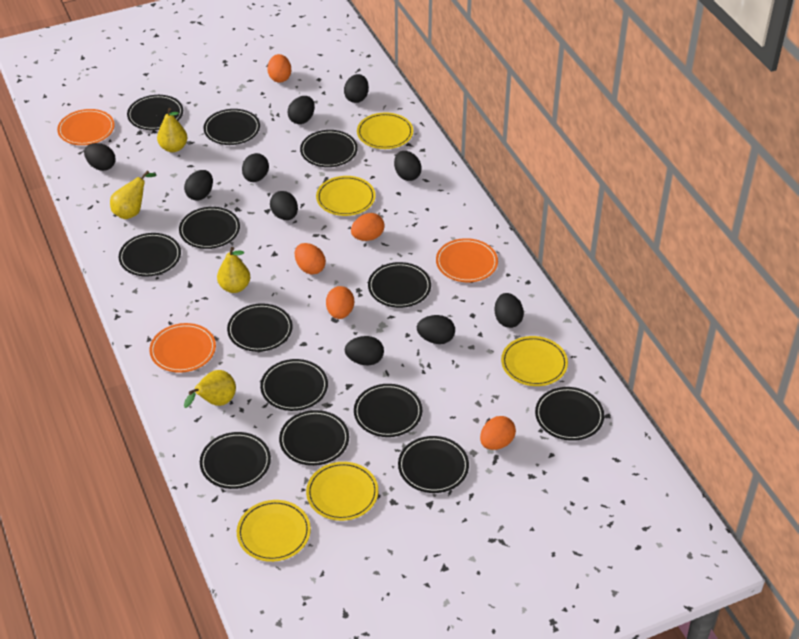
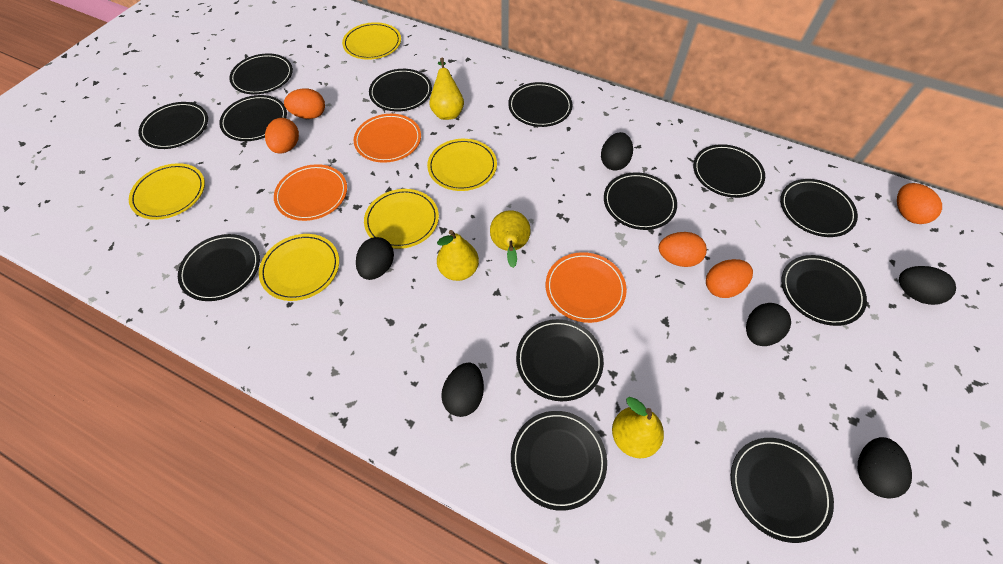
black egg: [84,143,116,171] [184,170,213,200] [242,153,269,182] [270,191,298,220] [288,96,315,124] [344,74,369,103] [345,336,384,366] [394,151,422,181] [417,315,455,344] [495,293,524,328] = 10 -> [356,237,394,280] [441,362,484,417] [601,132,633,171] [746,303,791,346] [858,437,912,499] [899,266,956,305] = 6

